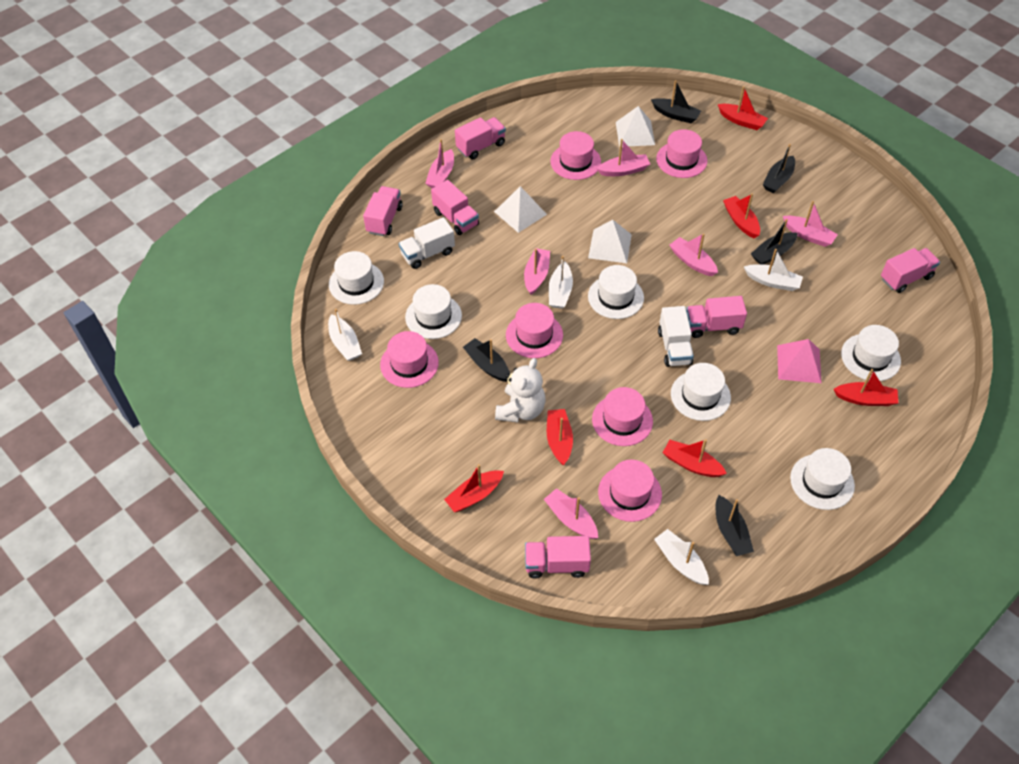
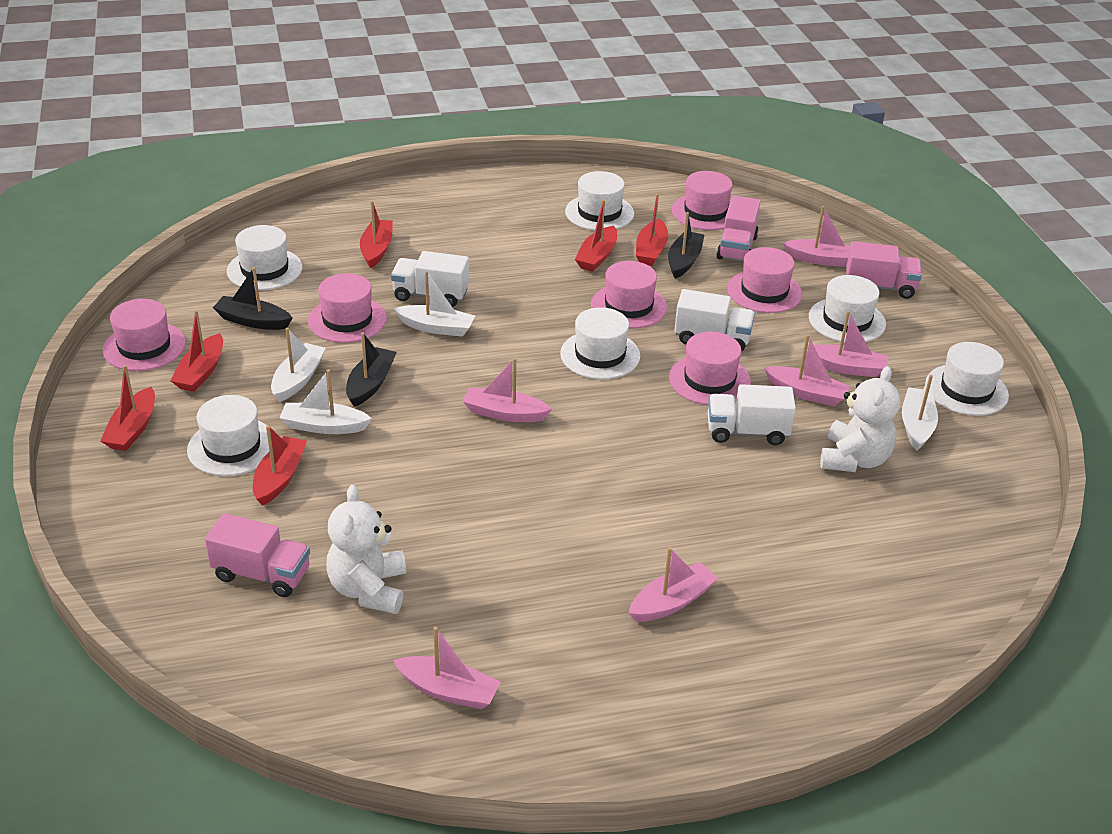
black boat: [463,338,510,382] [651,80,701,123] [716,495,754,556] [751,219,798,265] [763,144,795,193] = 5 -> [213,267,292,330] [346,332,397,407] [668,212,704,279] = 3
pink pyramid: [777,339,821,383] = 1 -> none = 0
pink truck: [363,186,403,236] [431,180,479,235] [455,117,506,160] [525,536,591,579] [686,296,747,338] [881,248,940,293] = 6 -> [205,513,310,597] [716,195,761,261] [846,241,922,299] = 3
white pyramid: [494,186,547,233] [588,220,632,263] [616,106,655,147] = 3 -> none = 0
white teddy bear: [495,358,546,422] = 1 -> [327,485,406,614] [820,366,900,472] = 2
white truck: [399,217,455,269] [658,306,694,367] = 2 -> [391,251,469,307] [674,289,755,352] [708,384,796,445] = 3

